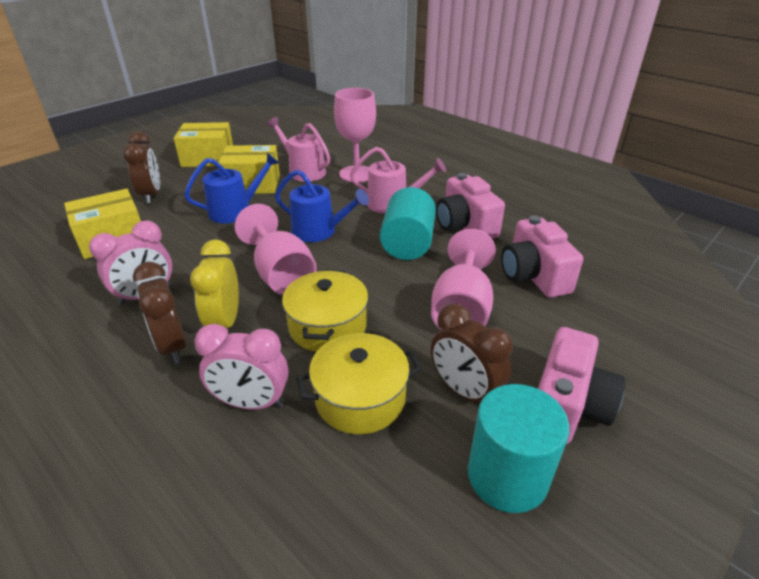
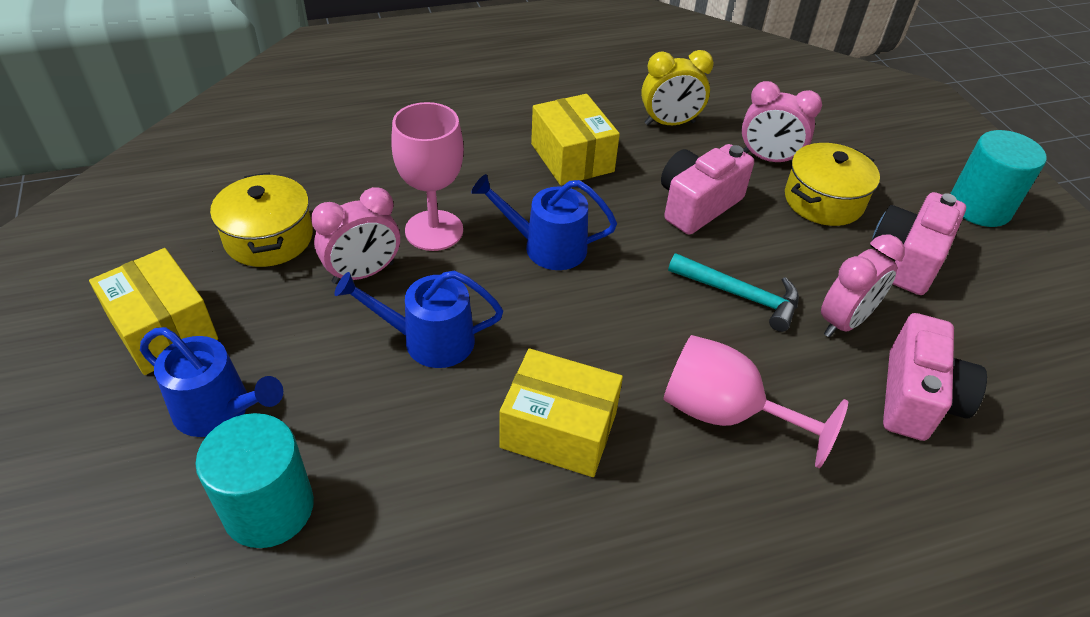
blue watering can: [184,152,279,223] [275,170,369,242] = 2 -> [140,327,283,437] [334,271,503,368] [471,174,617,270] = 3
brown clock: [123,132,160,204] [133,262,187,364] [431,303,513,402] = 3 -> none = 0
pink clock: [89,221,172,305] [194,324,289,410] = 2 -> [311,187,400,284] [742,81,822,163] [821,235,905,337] = 3
pink goblet: [234,204,317,295] [334,88,376,182] [431,229,496,330] = 3 -> [391,102,464,251] [663,335,848,468] = 2
pink watering can: [267,117,331,182] [350,147,446,214] = 2 -> none = 0
turquoise hammer: none = 0 -> [668,253,799,332] = 1

